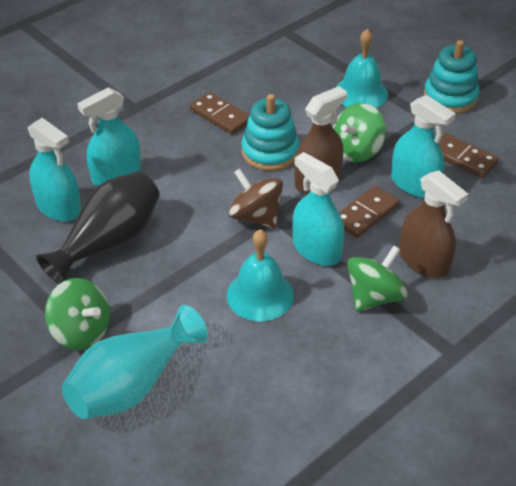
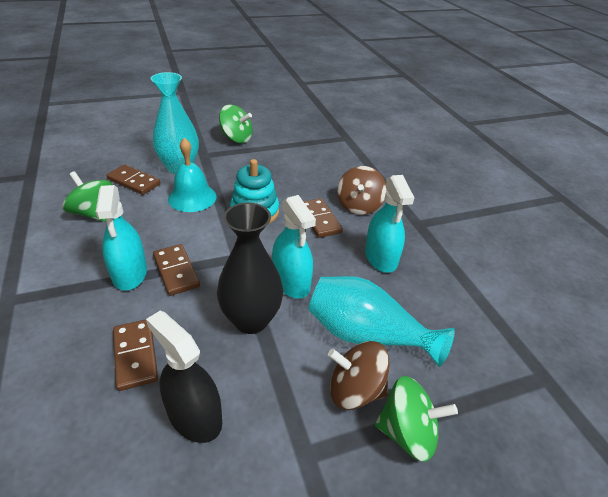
black spray bottle: none = 0 -> [146,311,222,443] = 1
brown domino: [190,92,250,135] [339,185,399,238] [438,133,499,178] = 3 -> [106,164,160,195] [113,319,158,391] [153,244,200,296] [303,198,343,238] = 4
brown spinning top: [229,168,283,229] = 1 -> [328,341,389,410] [337,166,387,215] = 2
brown spray bottle: [294,86,347,194] [399,170,468,278] = 2 -> none = 0
turquoise bell: [227,229,294,321] [335,29,388,108] = 2 -> [168,138,217,212] = 1
turquoise spray bottle: [28,118,82,222] [77,87,141,186] [293,152,345,266] [391,95,456,198] = 4 -> [96,185,147,290] [272,195,316,298] [365,175,414,273] = 3
turquoise stacking toy: [241,94,299,171] [424,40,480,114] = 2 -> [230,159,279,224] = 1
turquoise vase: [62,305,208,419] = 1 -> [151,72,199,174] [308,276,455,367] = 2

